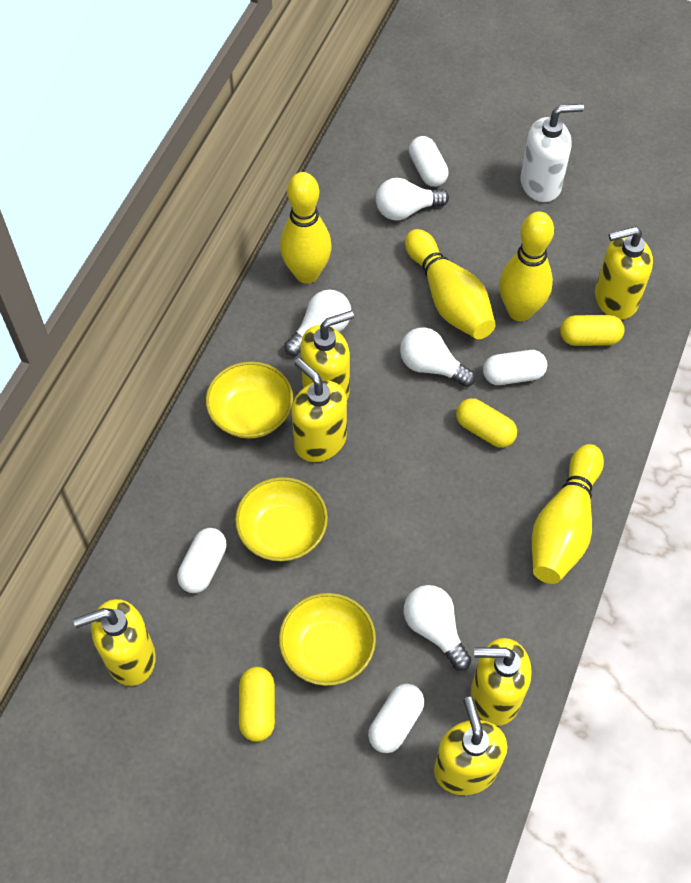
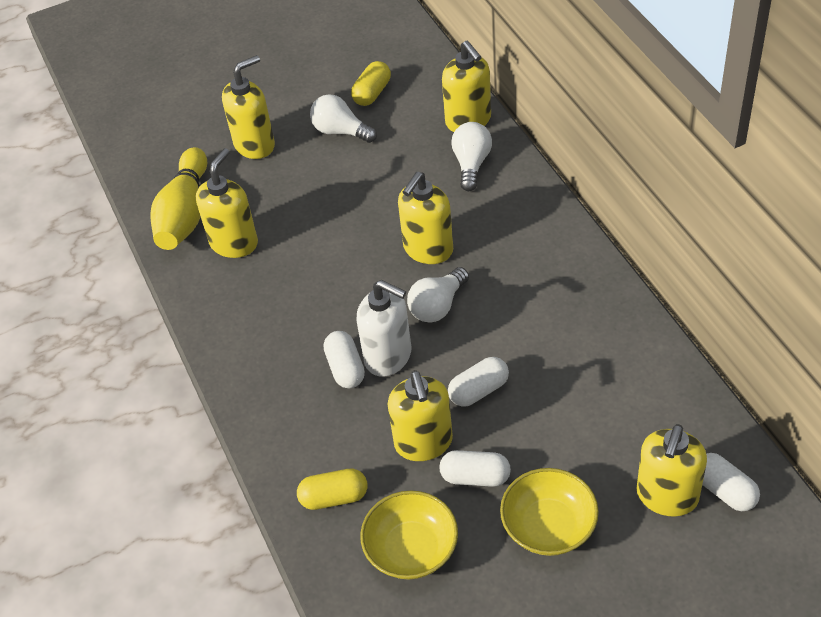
white light bulb: [284,290,351,356] [376,178,449,220] [400,327,476,387] [404,585,471,671] = 4 -> [310,94,377,143] [407,267,469,322] [451,122,492,191] = 3
yellow bowl: [206,361,293,439] [235,477,328,561] [279,593,376,686] = 3 -> [360,491,458,580] [500,468,599,556] = 2
yellow bowling pin: [280,172,332,284] [405,229,496,339] [499,211,554,321] [532,444,604,584] = 4 -> [150,147,207,250] = 1
yellow capsule: [239,667,275,742] [456,398,517,448] [560,315,624,346] = 3 -> [297,469,368,510] [351,61,391,106] = 2

